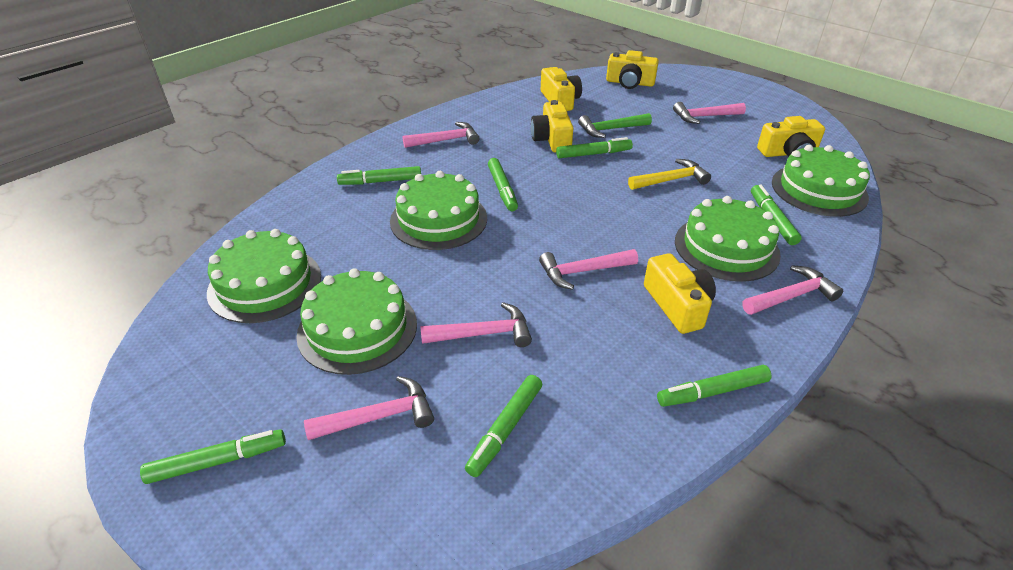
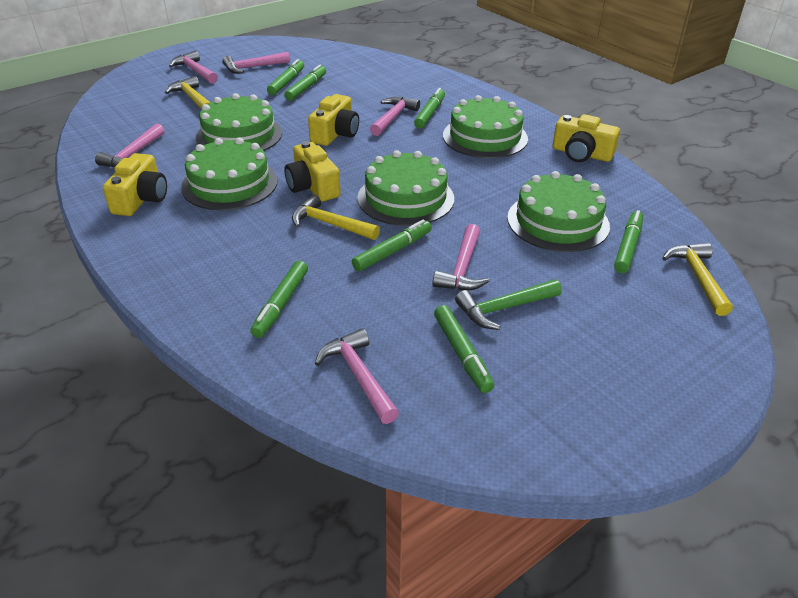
yellow camera: [531,100,573,153] [541,67,582,111] [606,50,659,89] [644,253,716,334] [757,116,825,157] = 5 -> [103,153,167,216] [284,141,341,202] [308,94,359,146] [553,114,620,162] = 4
yellow hammer: [628,159,711,190] = 1 -> [165,76,211,110] [292,194,380,240] [662,243,733,316] = 3

